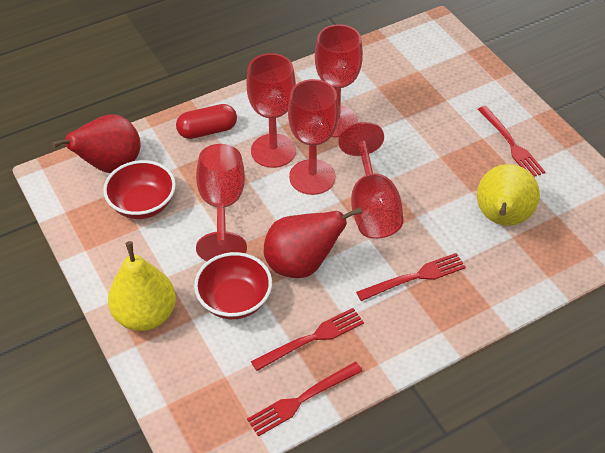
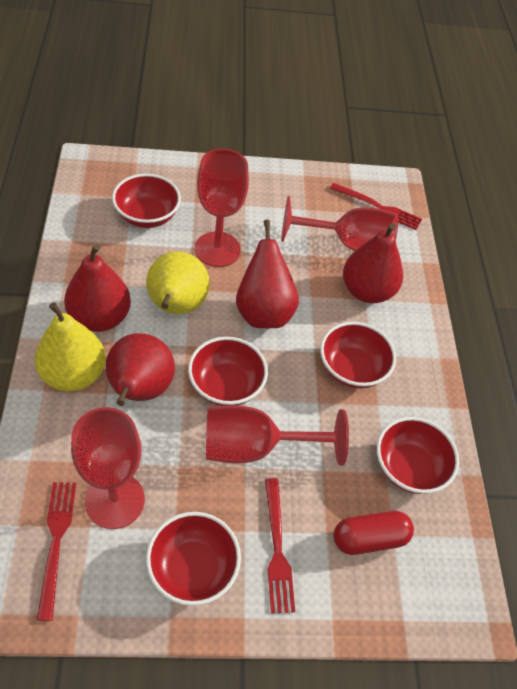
red bowl: [103,160,176,219] [194,252,272,319] = 2 -> [112,174,181,228] [146,512,241,606] [188,337,268,406] [320,322,396,389] [377,417,459,494] = 5
red fork: [247,362,362,437] [251,308,364,371] [356,253,466,301] [478,106,545,177] = 4 -> [37,482,76,621] [265,478,295,614] [330,183,422,230] = 3
red goblet: [196,144,247,261] [246,53,296,168] [288,79,339,195] [315,24,363,138] [338,122,404,239] = 5 -> [71,407,145,529] [195,148,249,267] [206,405,349,466] [281,196,398,251] = 4
red pear: [51,114,141,173] [264,207,362,278] = 2 -> [64,244,131,332] [106,333,175,406] [236,219,299,328] [343,223,403,303] = 4

